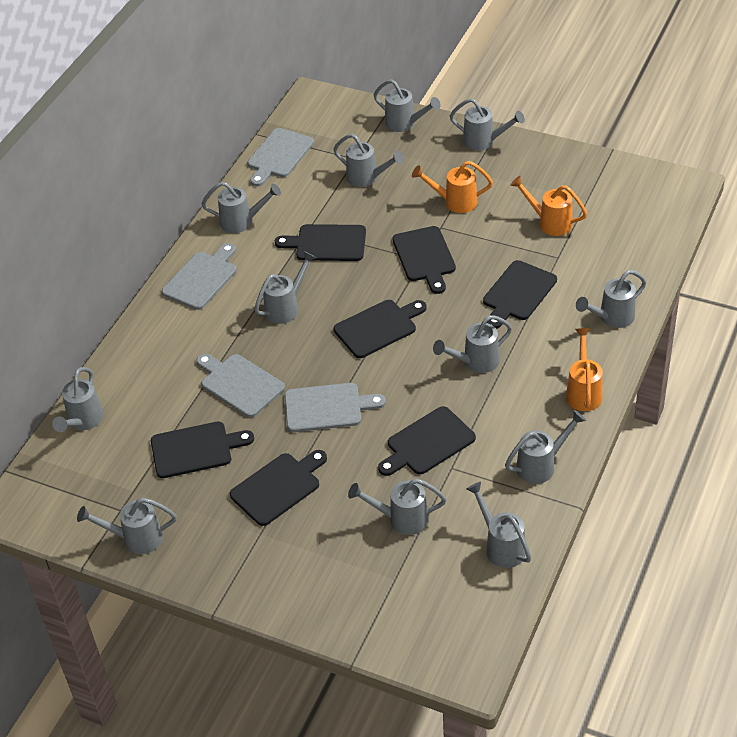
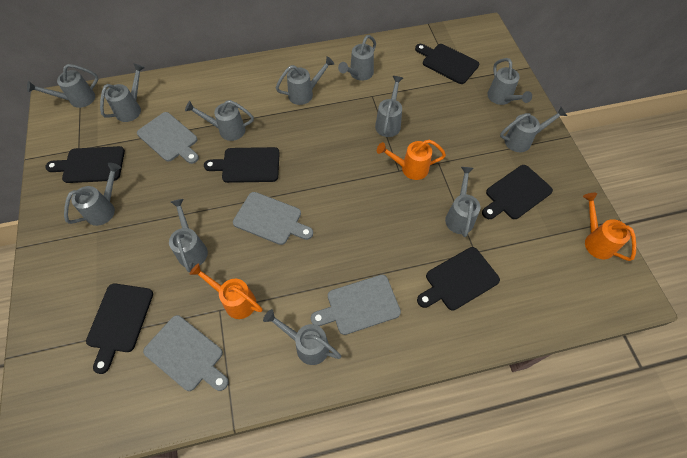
black cutting board: [151,422,254,478] [230,450,327,526] [275,224,366,261] [334,300,427,358] [378,406,476,476] [392,226,456,294] [483,260,557,329] = 7 -> [45,146,125,183] [86,283,153,374] [204,147,280,183] [415,44,479,84] [417,247,500,311] [482,165,553,219] = 6

